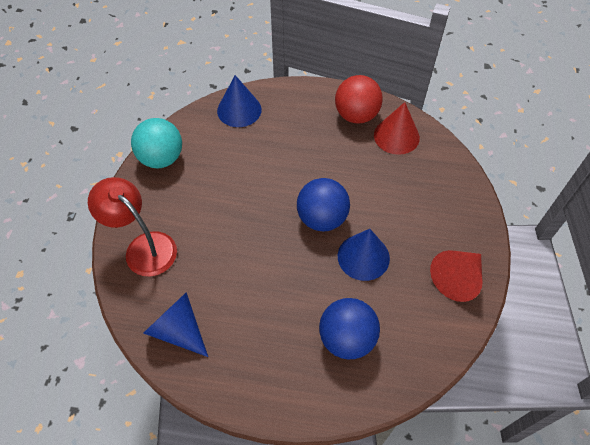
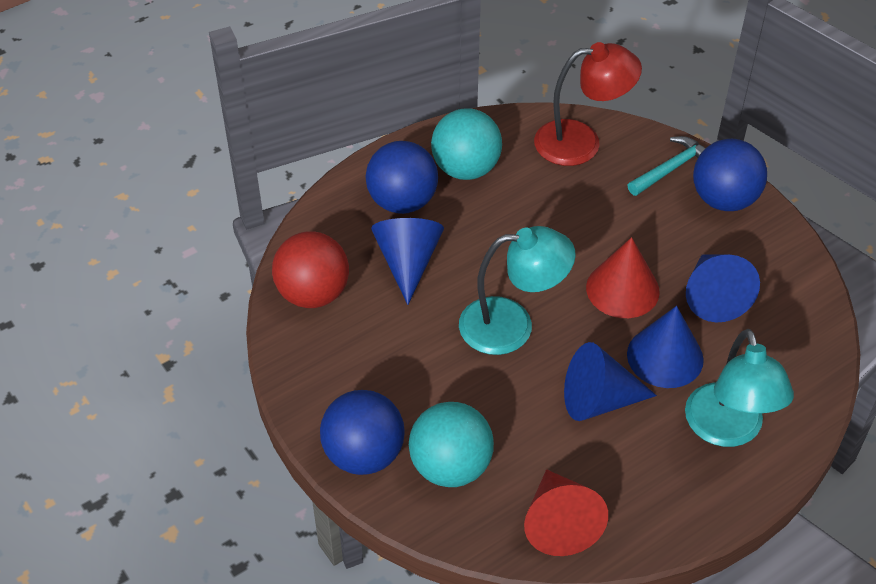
blue ball: [297,178,350,231] [319,298,380,359] = 2 -> [320,390,405,475] [365,141,438,214] [693,139,767,211] = 3
blue cone: [143,292,208,357] [217,75,262,127] [338,229,390,281] = 3 -> [371,218,444,305] [564,342,657,421] [627,306,704,388] [686,255,760,322] = 4
turquoise ball: [131,118,182,168] = 1 -> [409,402,494,487] [431,108,502,180] = 2
turquoise hammer: none = 0 -> [628,136,705,196] = 1
turquoise lamp: none = 0 -> [459,226,576,355] [685,329,794,447] = 2

